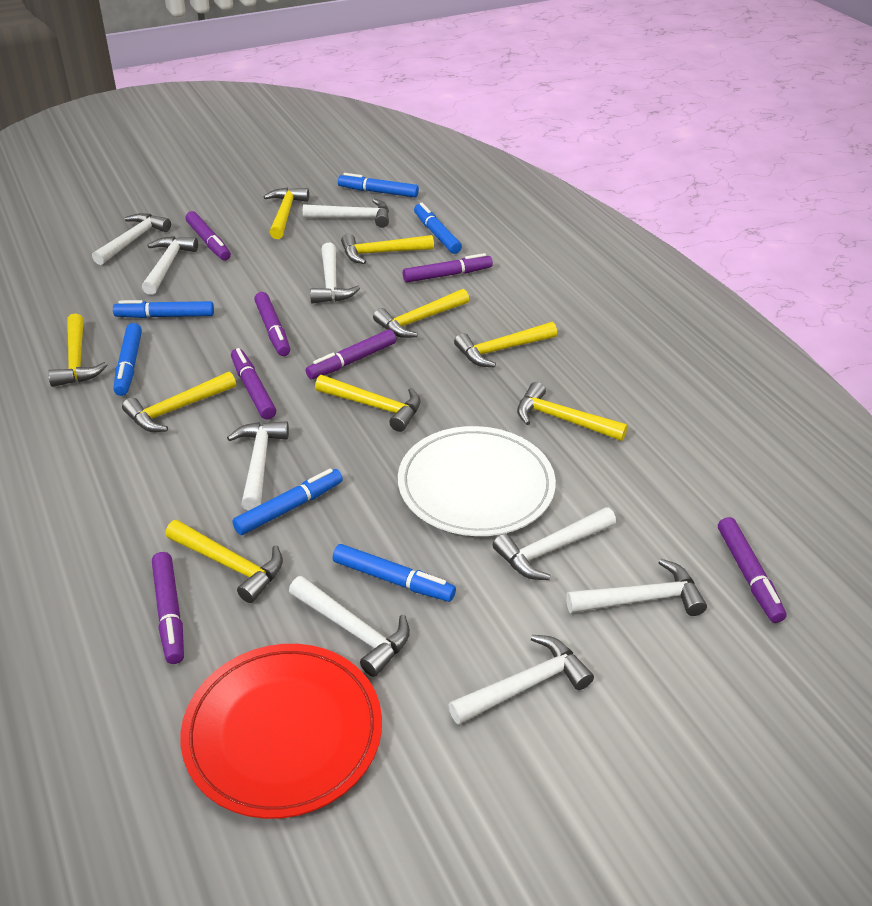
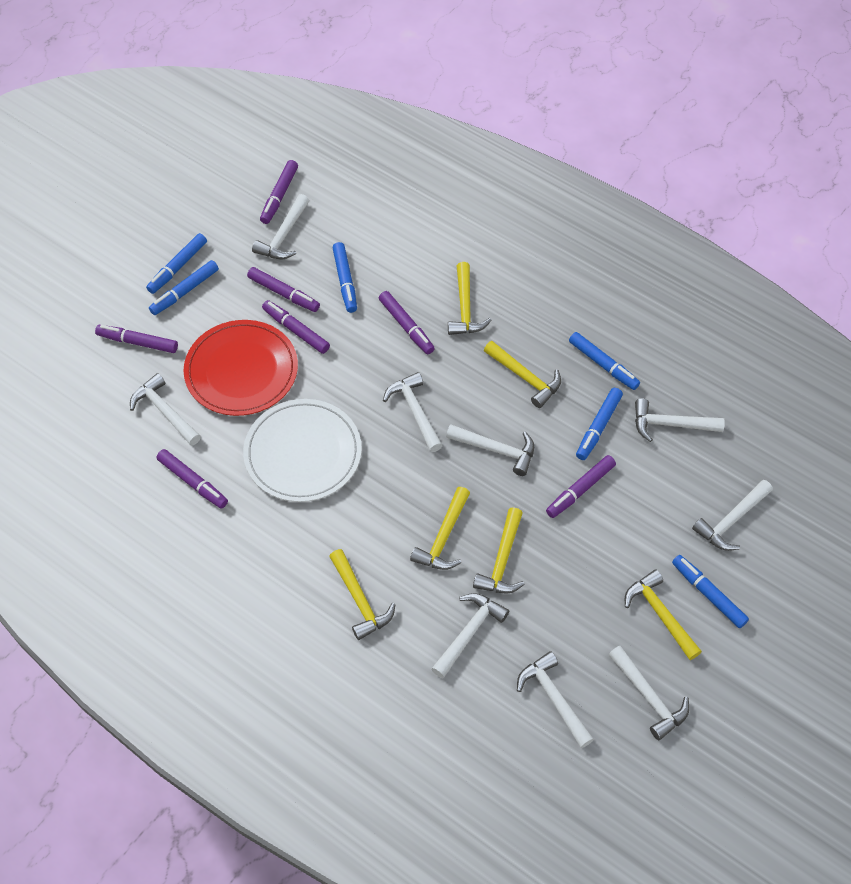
yellow hammer: [48,313,108,387] [122,371,236,432] [165,520,283,603] [263,187,309,239] [315,375,421,432] [341,234,434,264] [373,289,469,338] [454,322,557,367] [517,382,628,441] = 9 -> [329,549,396,640] [410,487,470,570] [448,262,491,335] [473,507,525,594] [484,341,561,408] [625,570,702,660] = 6

